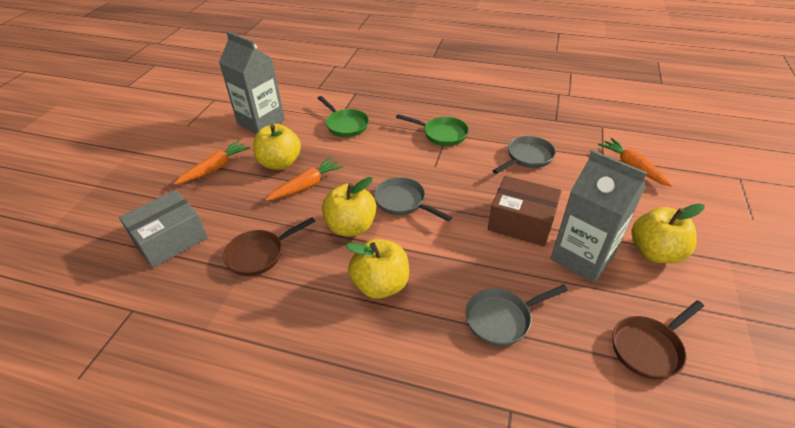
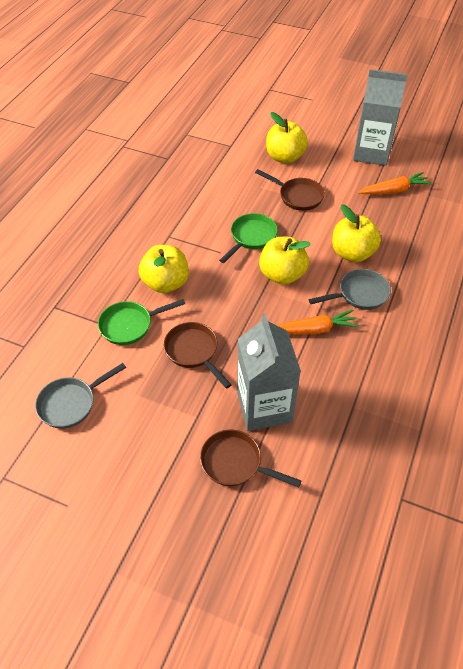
brown box: [488,176,562,246] = 1 -> none = 0
brown pan: [223,217,316,276] [612,300,704,380] = 2 -> [164,322,232,389] [200,430,301,487] [255,169,325,211] = 3
grey box: [119,190,208,268] = 1 -> none = 0
grey pan: [374,177,453,221] [465,285,568,346] [492,136,556,174] = 3 -> [35,363,126,429] [309,269,391,310] = 2
orange carrot: [174,140,250,185] [265,157,343,201] [598,138,673,187] = 3 -> [277,310,359,334] [358,172,432,194] = 2

